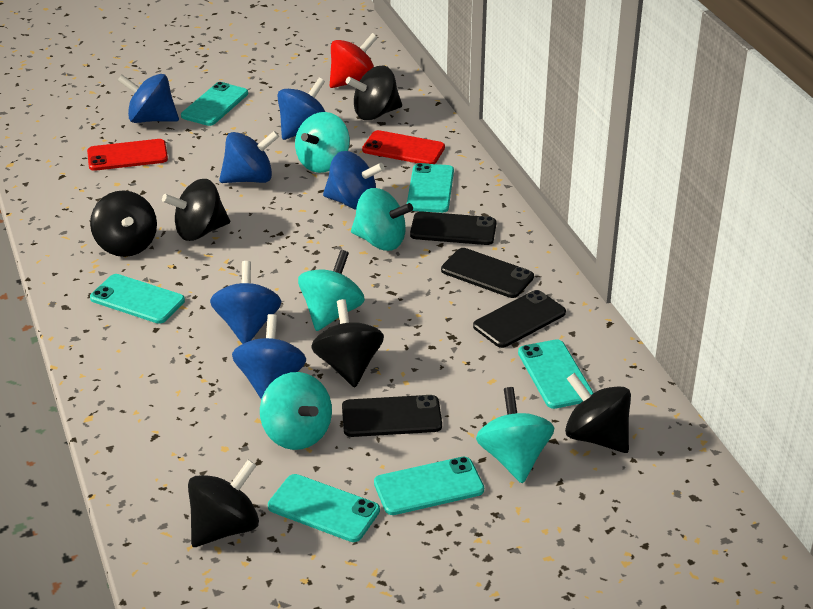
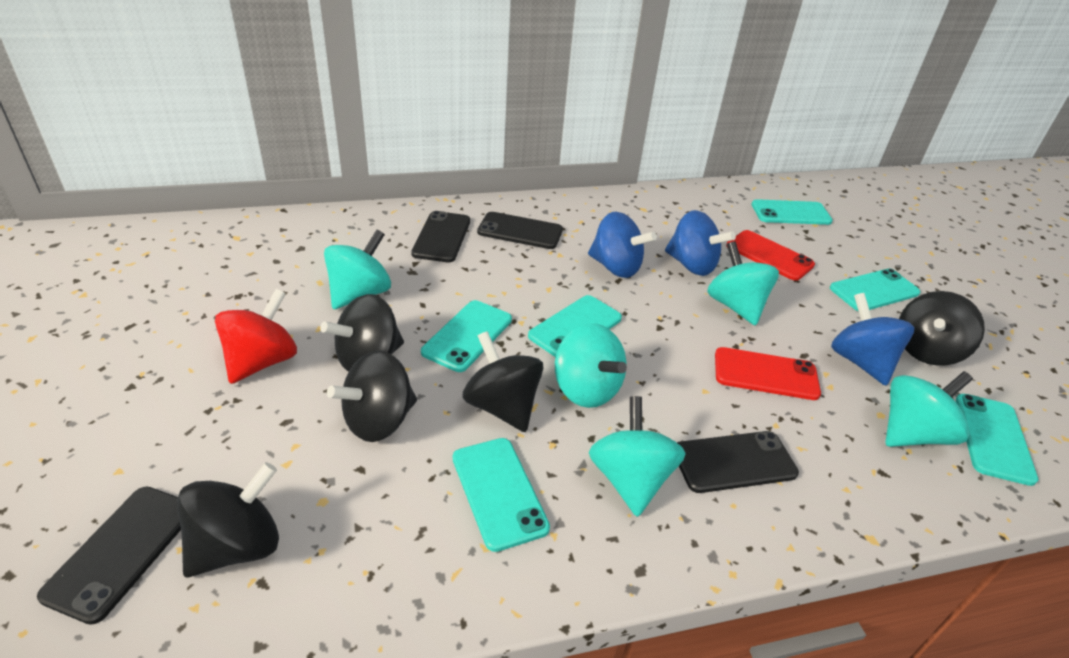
black spinning top: [90,191,157,257] [162,179,230,241] [188,460,259,547] [311,299,384,387] [346,65,402,120] [565,373,631,453] = 6 -> [177,462,279,578] [320,294,404,372] [327,351,417,442] [463,331,543,432] [899,291,985,366] = 5
blue spinning top: [118,74,179,123] [210,261,281,344] [219,131,279,183] [232,314,306,399] [277,78,325,140] [323,151,385,210] = 6 -> [588,212,657,278] [665,210,736,276] [831,293,914,386] = 3

